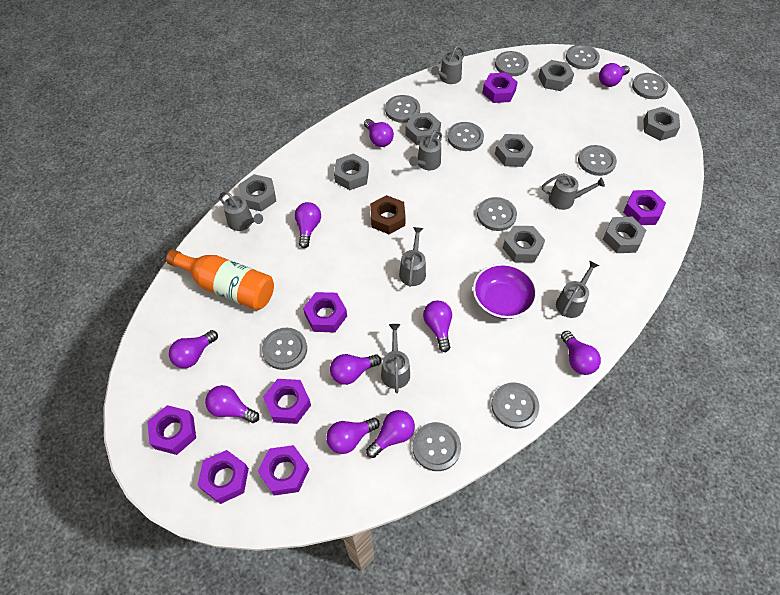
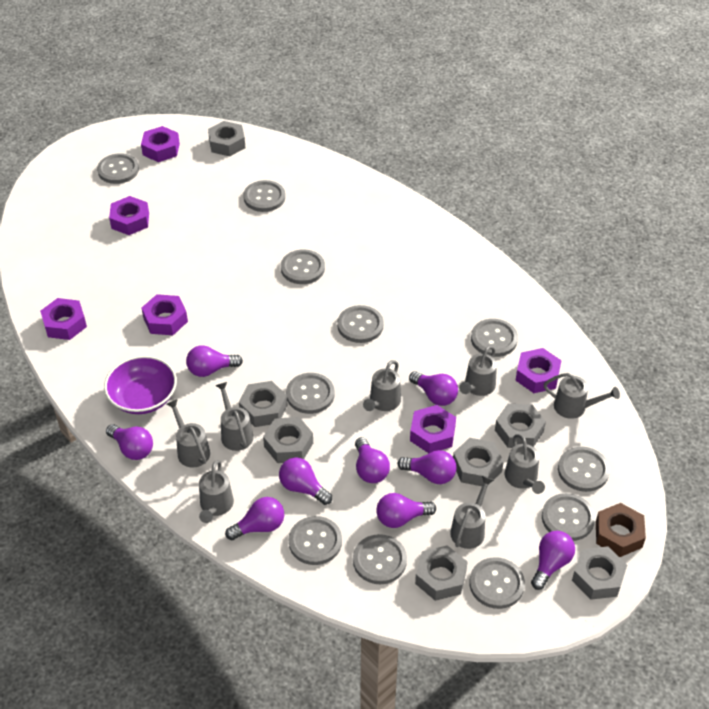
grey button: [262,328,307,370] [385,95,420,123] [412,422,461,471] [447,122,484,151] [477,197,517,231] [491,382,539,429] [495,51,529,76] [566,44,600,70] [578,145,617,176] [632,73,668,99] = 10 -> [97,153,139,184] [243,180,285,212] [281,249,325,284] [286,373,334,414] [289,516,342,565] [337,305,384,343] [353,534,407,584] [470,557,525,609] [471,319,518,357] [542,493,595,541] [558,447,610,492] = 11
grey nut: [239,174,276,212] [334,153,369,190] [405,112,441,145] [495,134,533,167] [503,226,545,262] [538,60,574,91] [603,217,646,253] [643,107,680,141] = 8 -> [208,121,245,156] [239,381,288,427] [263,417,313,463] [415,545,468,601] [453,438,503,486] [495,404,546,448] [572,546,627,600] = 7
grey watering can: [219,191,263,231] [381,324,410,393] [399,227,426,287] [409,130,442,170] [431,46,465,84] [542,173,605,210] [556,260,599,318] = 7 -> [167,399,210,468] [199,460,234,523] [216,382,253,451] [363,360,401,411] [450,475,494,549] [459,346,497,396] [505,434,545,494] [544,373,620,419] = 8
orange bottle: [166,250,274,310] = 1 -> none = 0
purple light bulb: [169,330,218,368] [205,385,259,423] [295,202,321,248] [326,417,380,454] [330,354,381,385] [364,119,394,147] [366,410,415,458] [423,300,452,352] [561,331,601,375] [599,63,630,87] = 10 -> [106,424,153,460] [186,345,243,377] [225,497,284,540] [279,457,332,505] [355,437,390,483] [376,493,436,528] [397,450,457,484] [409,371,458,406] [531,531,575,590] = 9
purple nut: [147,405,196,455] [198,450,249,504] [258,445,309,496] [263,379,311,424] [303,292,347,332] [482,72,518,103] [623,190,666,225] = 7 -> [40,298,87,340] [109,196,149,235] [141,126,180,162] [142,294,188,335] [410,405,456,453] [515,348,562,393] = 6

